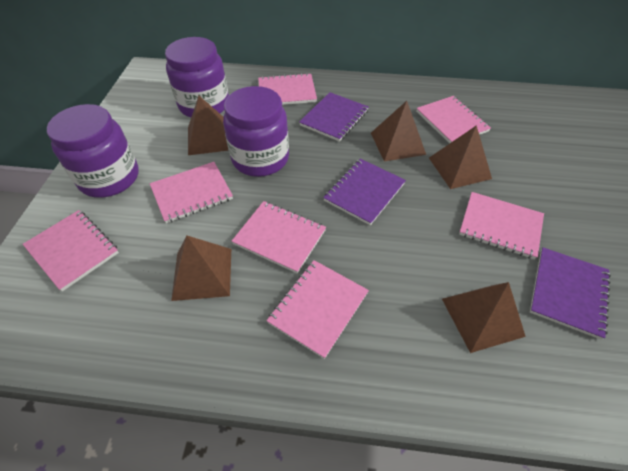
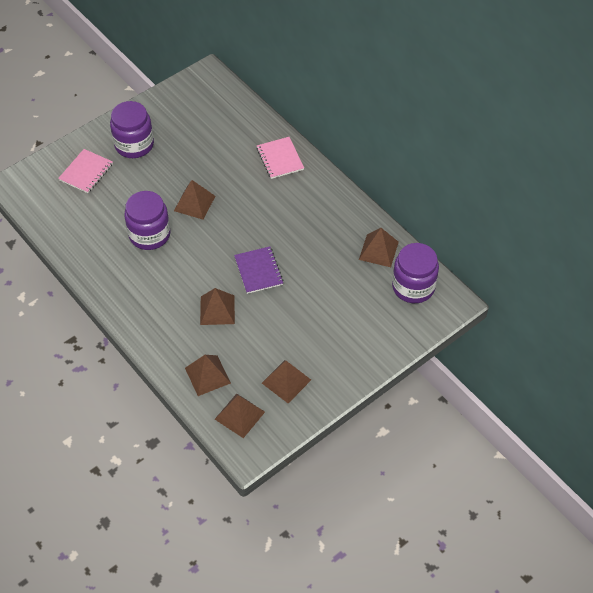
brown pyramid: [171,236,231,301] [188,96,229,155] [371,101,426,162] [429,125,492,189] [442,282,526,353] = 5 -> [174,180,215,219] [185,355,231,396] [200,288,235,325] [215,393,265,438] [262,360,311,403] [359,228,399,267] = 6
pink notebook: [23,210,119,291] [150,162,233,223] [232,201,326,273] [258,73,317,105] [266,260,369,359] [416,96,491,143] [459,192,544,259] = 7 -> [58,149,113,193] [257,137,304,179] = 2
purple notebook: [299,92,369,142] [323,159,406,225] [530,247,611,340] = 3 -> [234,246,284,294] = 1

